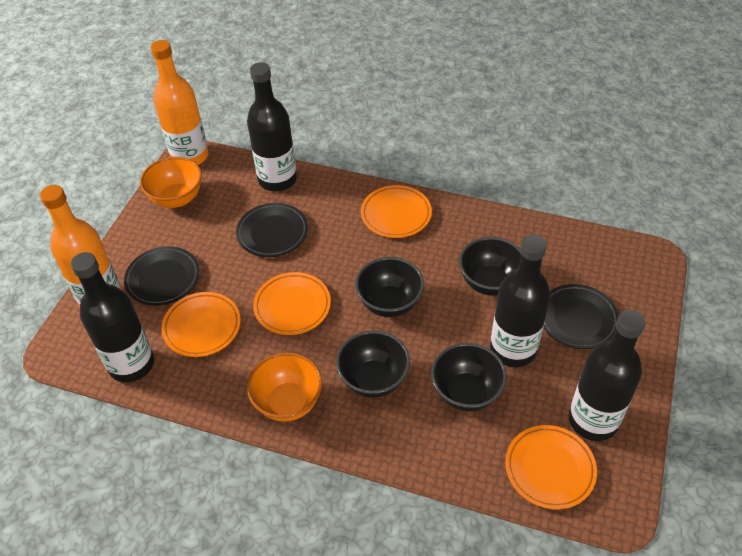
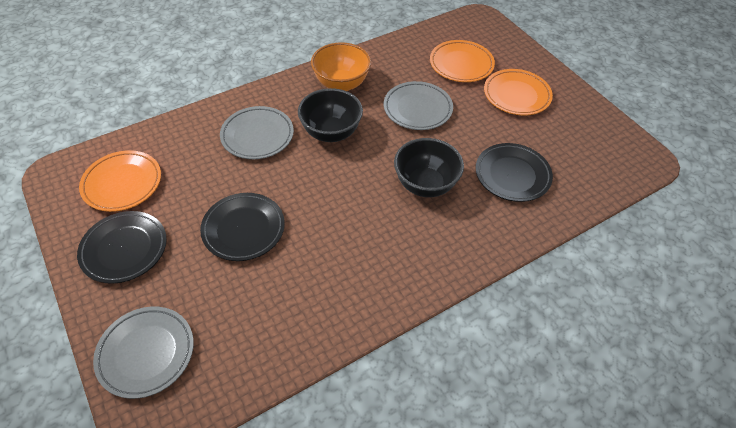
black bottle: [71,252,154,382] [247,62,297,192] [490,235,550,367] [569,310,646,441] = 4 -> none = 0
black bowl: [336,331,410,398] [355,257,424,317] [431,343,507,411] [459,237,521,296] = 4 -> [298,88,363,142] [394,138,464,197] = 2
grey plate: none = 0 -> [93,307,194,399] [220,106,294,159] [384,81,453,130] = 3
orange bottle: [40,185,122,307] [151,40,209,165] = 2 -> none = 0
orange bowl: [140,157,202,208] [247,352,322,422] = 2 -> [311,42,371,91] = 1
orange plate: [161,292,241,357] [253,272,331,335] [361,185,432,238] [505,425,597,510] = 4 -> [79,150,161,212] [430,40,495,82] [484,69,553,115] = 3

